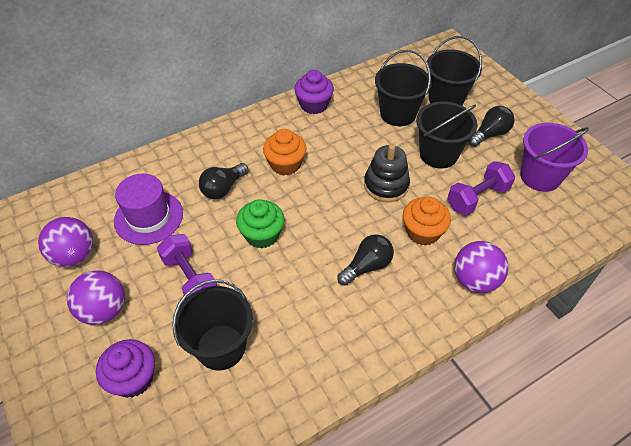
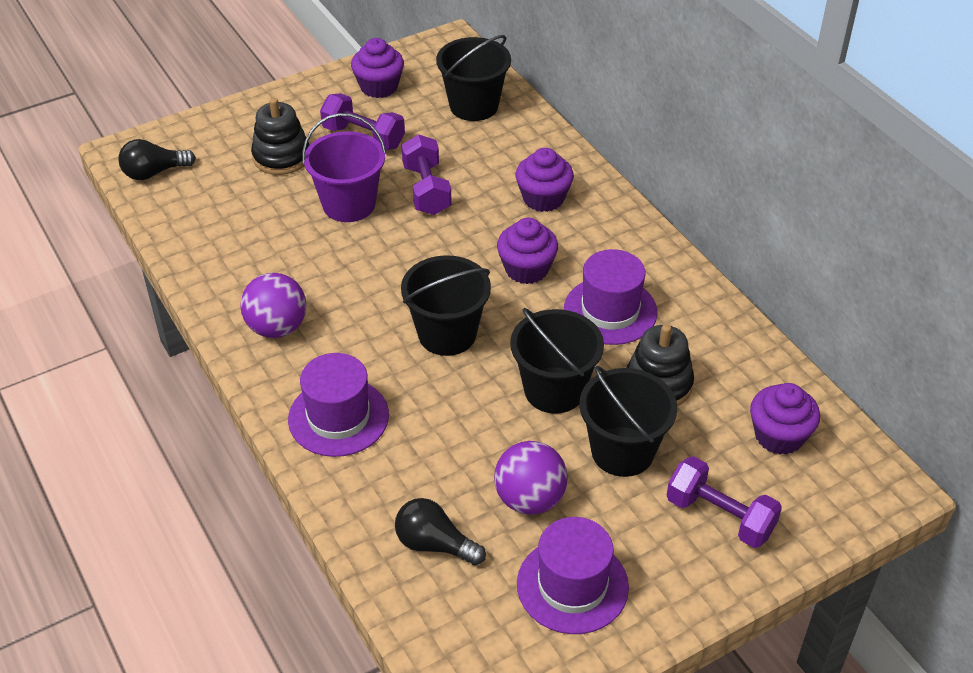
black light bulb: [199,163,248,199] [337,234,394,286] [468,106,515,147] = 3 -> [118,139,196,180] [395,498,486,565] = 2
black stacking toy: [364,144,410,202] = 1 -> [251,98,309,175] [626,324,694,407] = 2
green cupcake: [236,199,284,249] = 1 -> none = 0
orange cupcake: [263,129,306,175] [403,197,451,245] = 2 -> none = 0
purple ball: [38,217,93,267] [67,270,125,325] [454,241,509,293] = 3 -> [240,273,307,338] [494,441,568,515] = 2
purple cupcake: [96,339,155,398] [294,70,334,114] = 2 -> [351,38,404,98] [497,218,558,284] [516,148,574,212] [750,383,820,455] = 4
purple dumbbell: [157,234,217,298] [447,161,515,215] = 2 -> [320,93,405,150] [401,134,452,215] [667,456,782,548] = 3
purple hat: [114,174,183,245] = 1 -> [288,353,389,457] [517,517,629,634] [564,249,657,345] = 3

